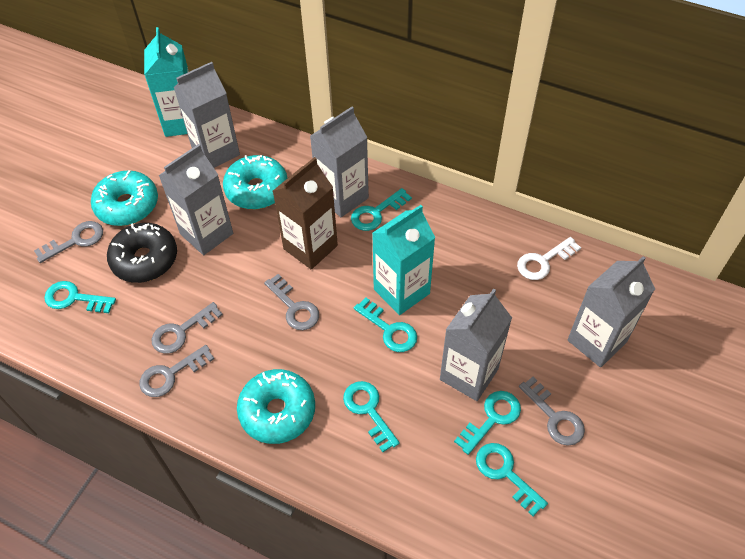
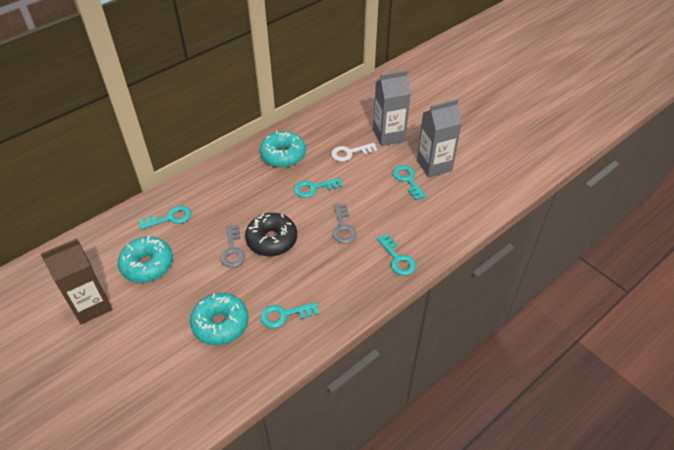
grey carton: [158,144,233,255] [174,62,240,168] [310,107,369,217] [440,289,512,401] [567,256,655,367] = 5 -> [373,70,411,146] [417,99,462,178] = 2
grey key: [34,221,103,263] [140,345,214,397] [152,302,223,354] [264,274,319,330] [519,376,585,446] = 5 -> [220,225,245,268] [333,203,357,244] = 2
turquoise carton: [144,27,189,137] [372,205,435,315] = 2 -> none = 0
turquoise key: [44,281,116,313] [343,381,400,452] [351,188,412,231] [354,297,417,352] [454,391,521,455] [476,443,548,516] = 6 -> [139,206,191,230] [260,302,319,328] [294,178,343,198] [377,234,416,276] [393,165,426,200] = 5

